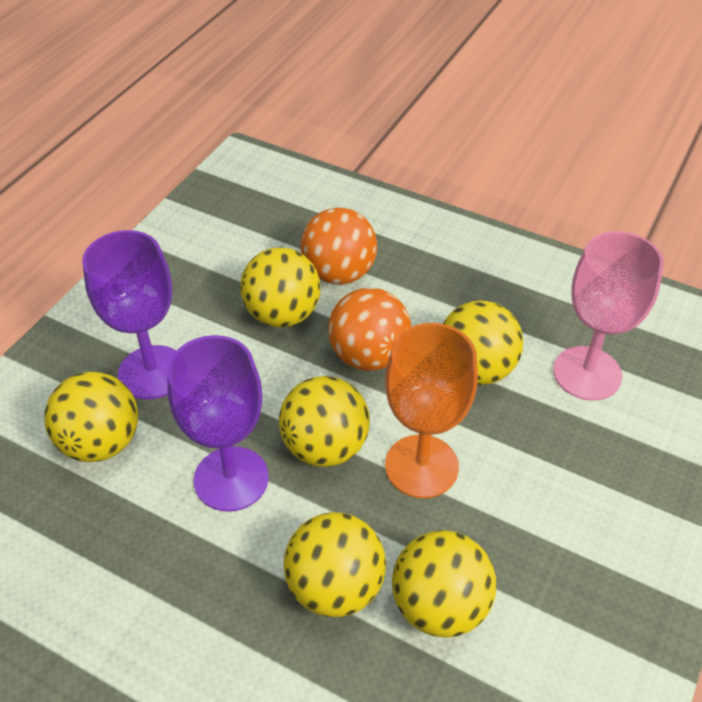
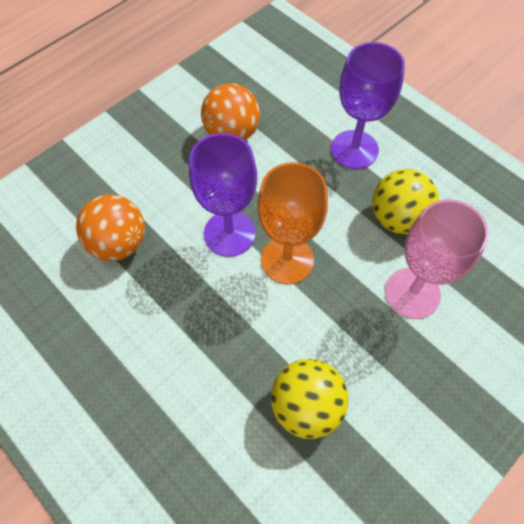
yellow ball: [44,372,138,462] [240,247,320,328] [279,376,370,467] [283,512,386,617] [392,530,496,638] [443,300,523,385] = 6 -> [271,359,349,439] [372,169,439,234] = 2

